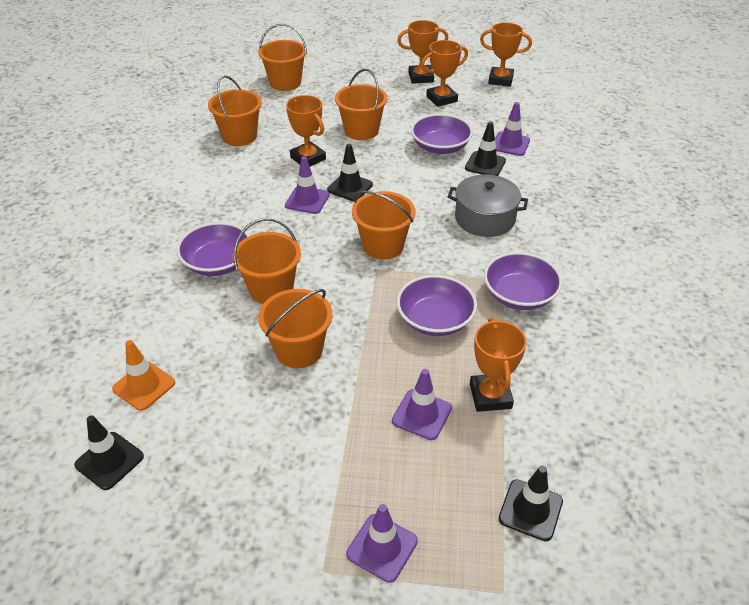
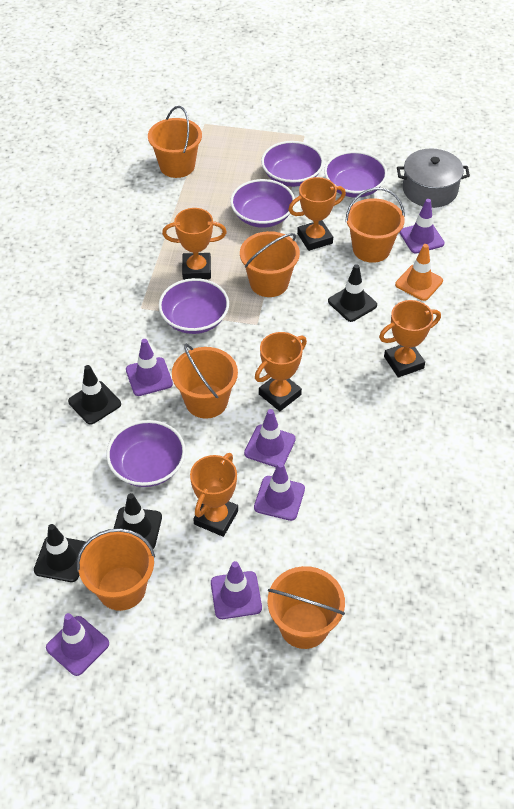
purple bowl: [176,222,250,276] [397,275,477,336] [411,114,473,154] [484,252,562,310] = 4 -> [106,420,185,487] [159,278,229,334] [230,179,295,228] [261,141,324,187] [324,151,387,198] = 5
purple traffic cone: [285,156,329,214] [346,504,418,583] [392,369,452,440] [495,102,530,156] = 4 -> [46,613,109,676] [126,339,173,396] [211,561,262,619] [244,409,296,467] [254,462,305,521] [400,199,445,254] = 6

